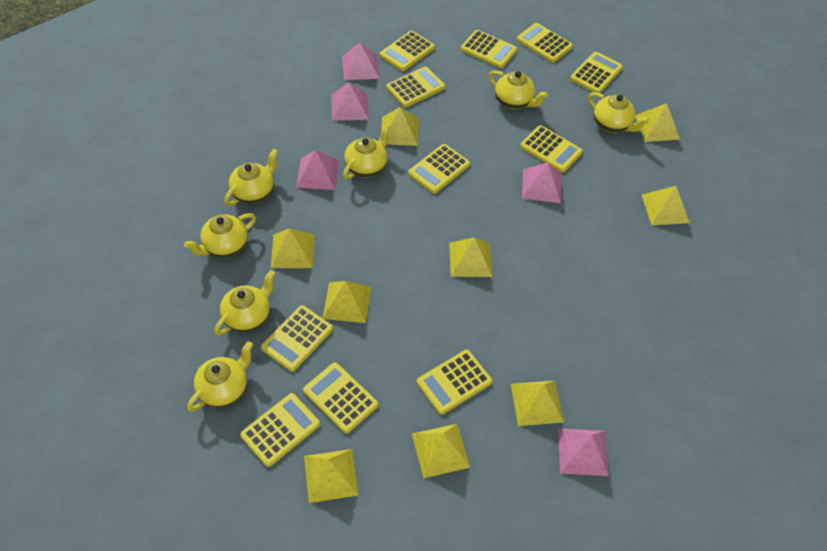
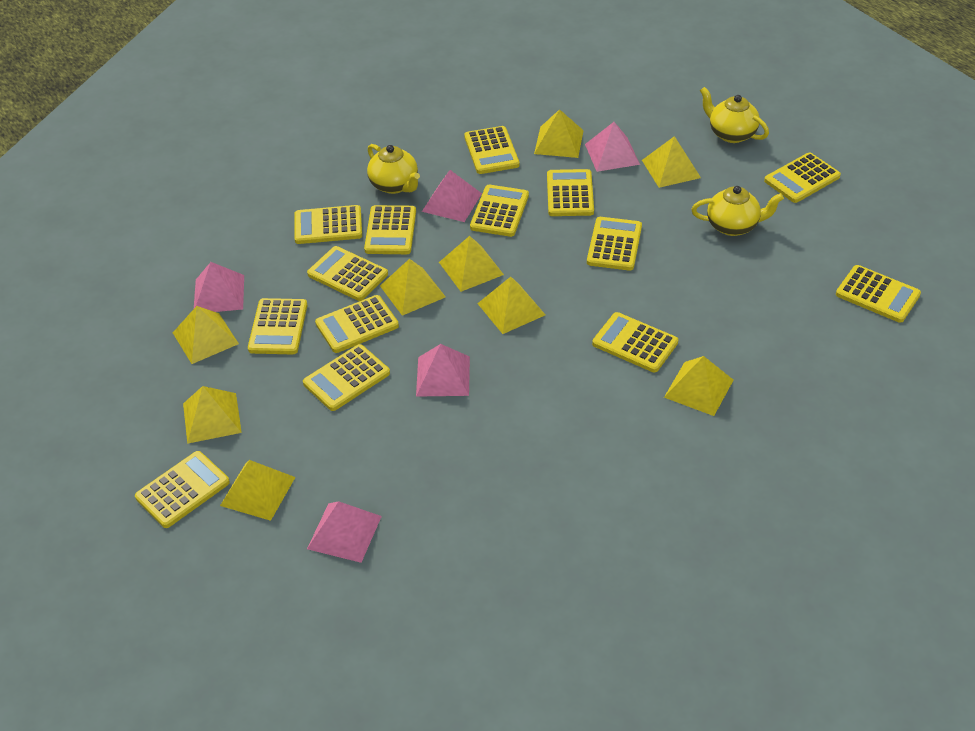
yellow calculator: [240,393,320,467] [261,305,333,372] [303,362,378,434] [379,31,435,71] [386,67,445,108] [408,144,470,194] [416,350,492,415] [461,30,517,68] [517,23,573,63] [520,125,583,173] [570,52,623,93] = 11 -> [135,451,230,528] [248,298,307,354] [294,205,362,244] [303,344,390,411] [307,246,388,301] [315,295,399,353] [364,205,416,254] [464,126,520,174] [470,185,529,237] [547,169,594,216] [587,217,642,271] [592,312,678,373] [764,152,841,203] [836,265,921,323] = 14
yellow teapot: [184,213,256,258] [187,341,253,412] [214,270,275,335] [224,149,278,206] [343,124,390,180] [489,71,548,109] [588,92,649,133] = 7 -> [367,144,420,194] [691,186,784,236] [700,87,769,143] = 3

